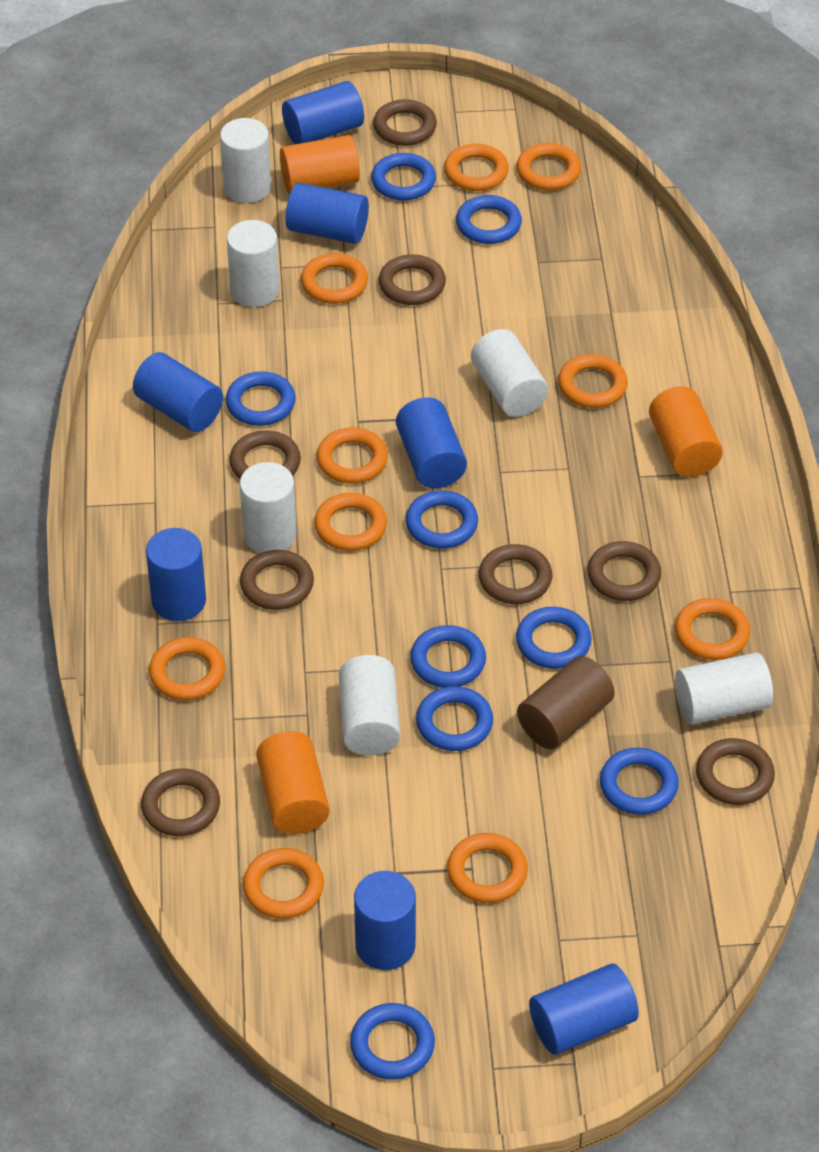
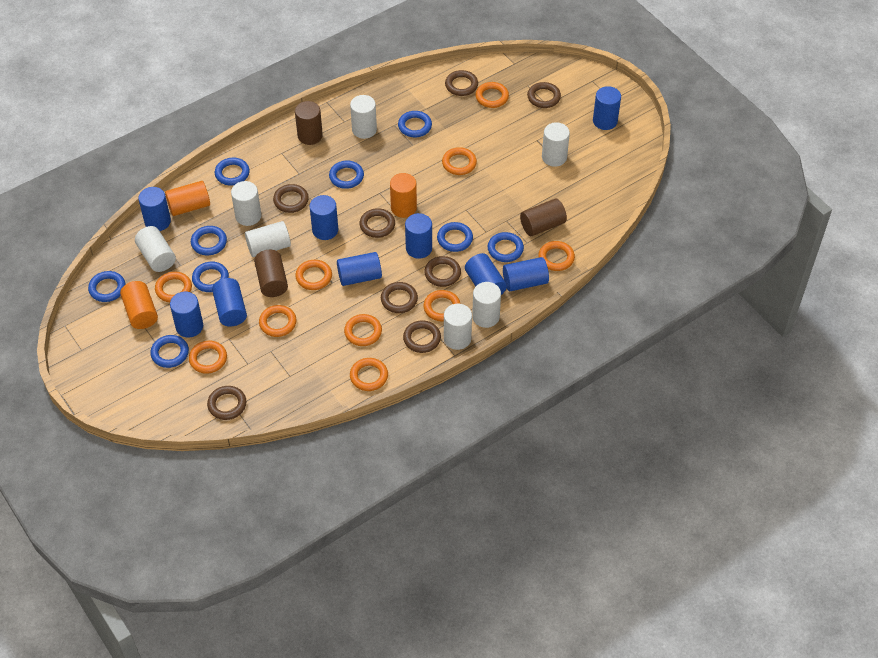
blue cylinder: [133,352,223,432] [146,528,206,621] [282,81,364,144] [286,183,369,244] [354,871,416,970] [396,397,467,488] [529,964,639,1055] = 7 -> [138,187,171,231] [170,292,203,338] [212,278,247,327] [310,195,338,240] [337,252,382,286] [405,213,432,259] [465,253,507,295] [503,257,549,291] [593,86,621,130] = 9
brown cylinder: [517,656,614,749] = 1 -> [254,250,288,297] [295,101,323,145] [520,198,567,236] = 3
white cylinder: [220,118,271,203] [227,220,280,307] [240,462,297,553] [339,655,400,755] [471,329,548,417] [675,653,773,724] = 6 -> [135,226,176,272] [231,181,261,226] [245,221,291,257] [350,95,377,139] [444,304,472,350] [472,282,501,328] [542,122,570,167] = 7

